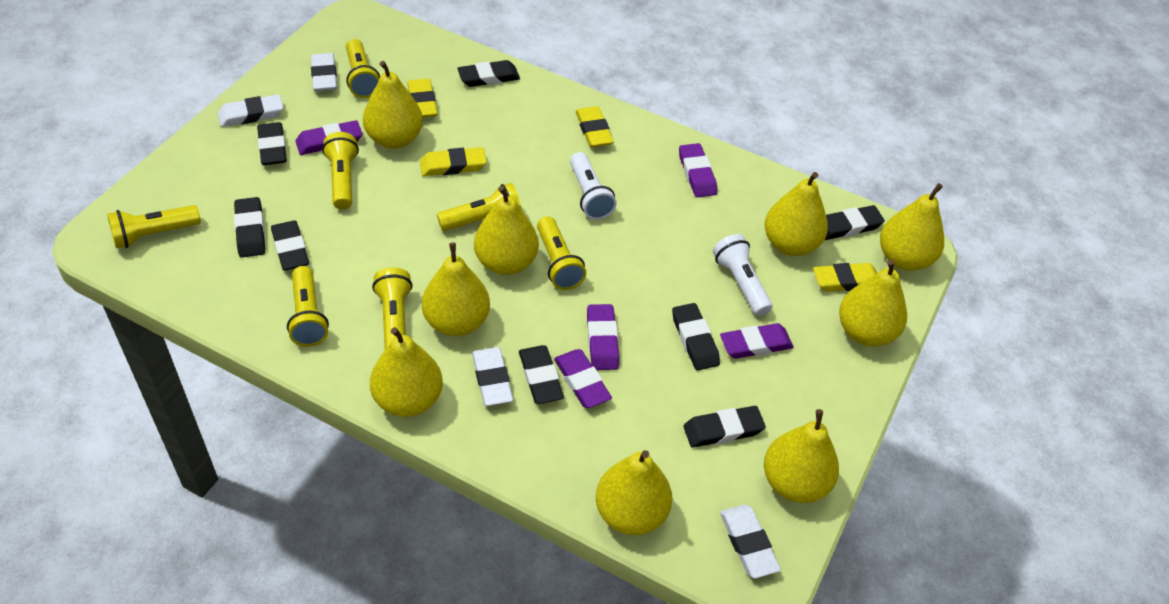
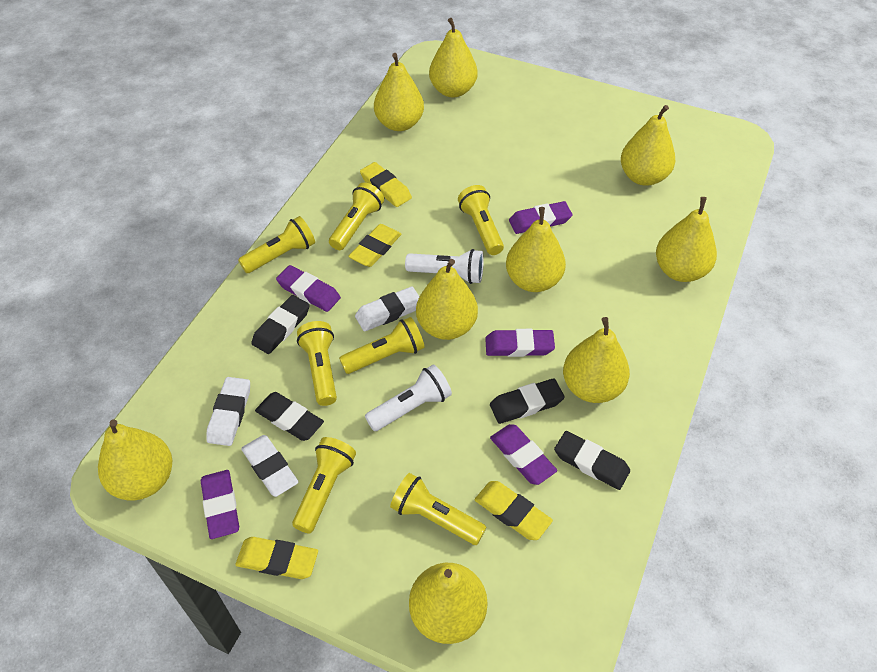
black eraser: [234,197,265,258] [257,122,287,165] [271,220,309,271] [457,60,520,87] [519,345,564,404] [672,303,720,370] [683,406,766,448] [825,205,885,240] = 8 -> [251,295,310,354] [255,392,324,441] [490,378,565,424] [554,431,630,490] = 4
white eraser: [218,94,283,127] [311,53,337,91] [472,347,513,406] [720,505,781,578] = 4 -> [206,377,250,446] [241,435,298,497] [355,287,420,331] = 3

